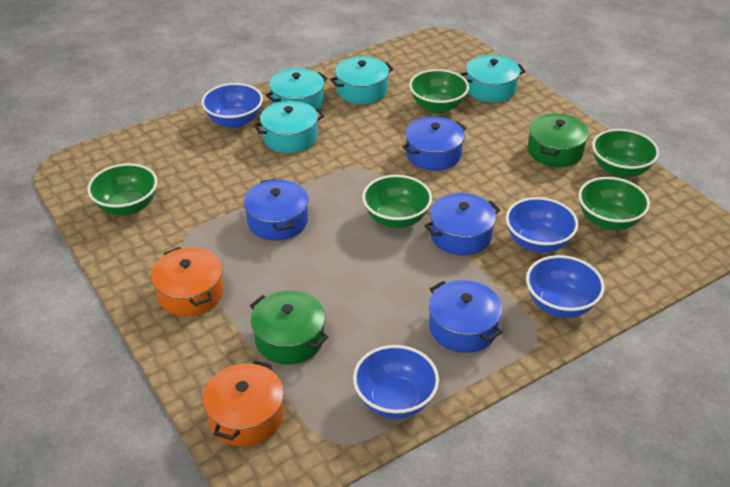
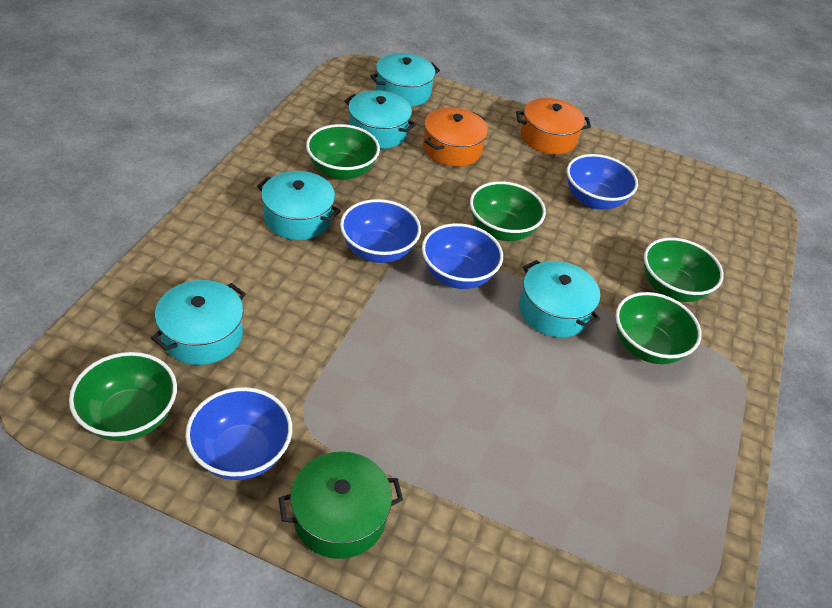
blue pot: [244,178,309,241] [402,117,466,171] [424,193,500,255] [429,280,503,353] = 4 -> none = 0
green pot: [250,291,328,364] [528,113,589,167] = 2 -> [279,452,403,559] = 1
turquoise pot: [254,101,324,153] [266,68,328,109] [330,56,394,104] [460,55,526,103] = 4 -> [151,280,246,365] [257,171,341,240] [344,90,416,149] [370,53,440,107] [519,260,600,338] = 5

